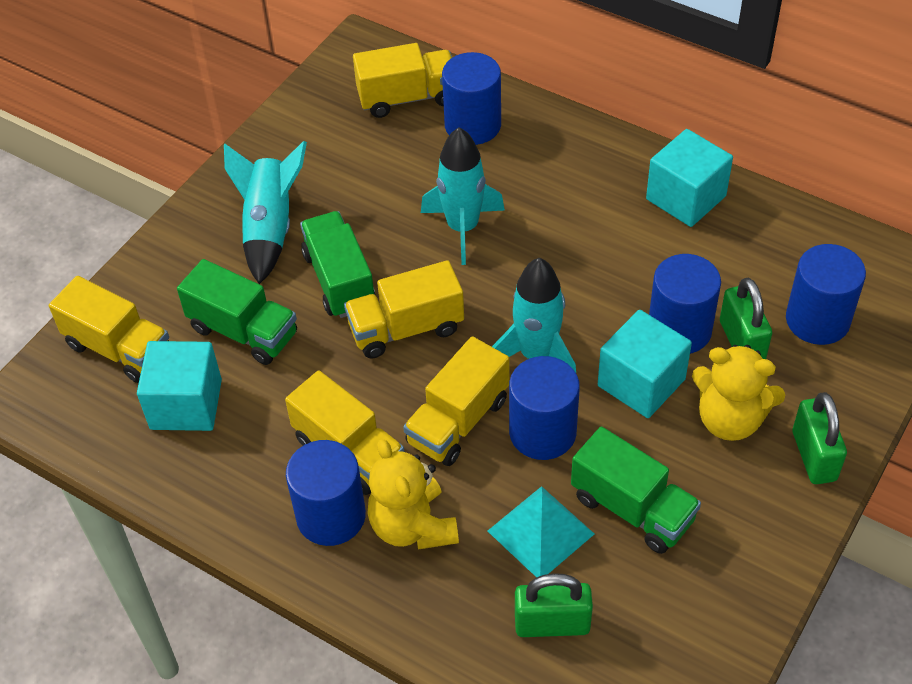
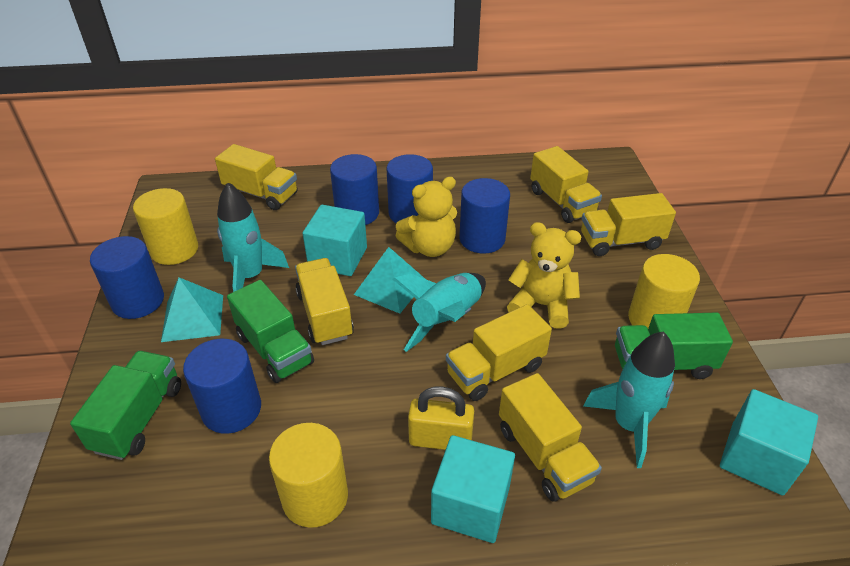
green padlock: [515,573,593,637] [720,278,772,359] [793,392,847,484] = 3 -> none = 0
turquoise pyramid: [488,486,594,577] = 1 -> [161,277,223,342] [354,247,425,314] = 2
yellow cylinder: none = 0 -> [133,188,198,265] [269,423,348,528] [628,254,700,328] = 3
yellow padlock: none = 0 -> [408,387,474,450] = 1
yellow truck: [49,276,169,383] [285,370,404,495] [344,260,464,359] [353,43,452,118] [403,336,509,466] = 5 -> [215,144,297,210] [295,258,354,345] [446,304,552,401] [499,373,602,502] [530,146,602,223] [581,193,676,256] = 6

